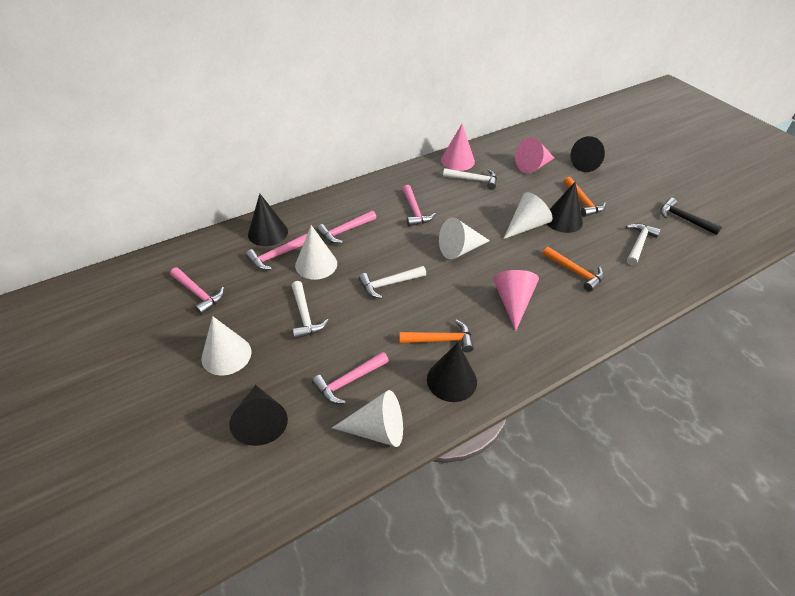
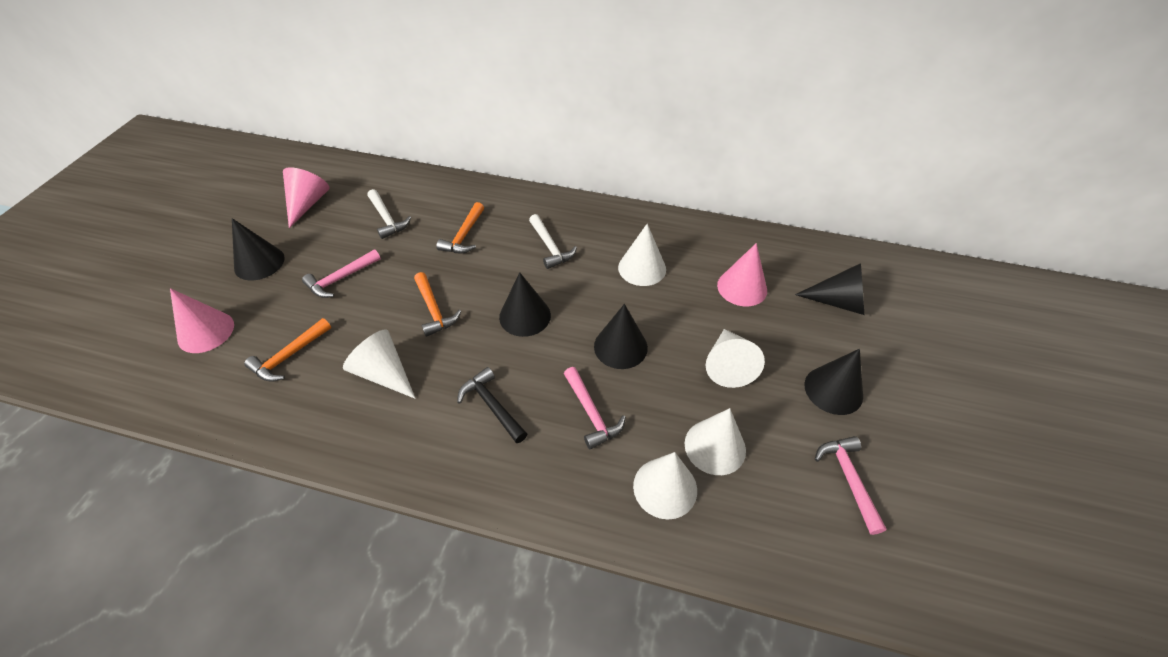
pink hammer: [170,267,224,315] [246,234,307,270] [312,352,389,404] [317,211,376,244] [403,185,436,226] = 5 -> [302,249,381,298] [564,367,626,449] [815,436,887,535] = 3
white hammer: [292,281,329,339] [358,266,426,299] [443,168,497,190] [626,223,661,265] = 4 -> [367,189,411,239] [529,214,577,269] = 2

